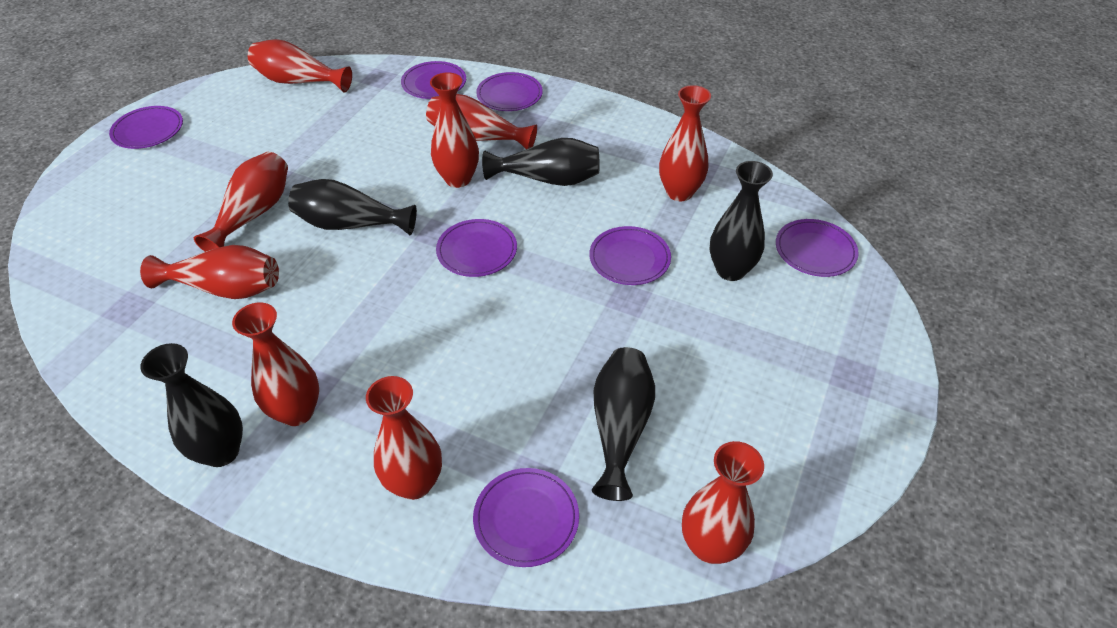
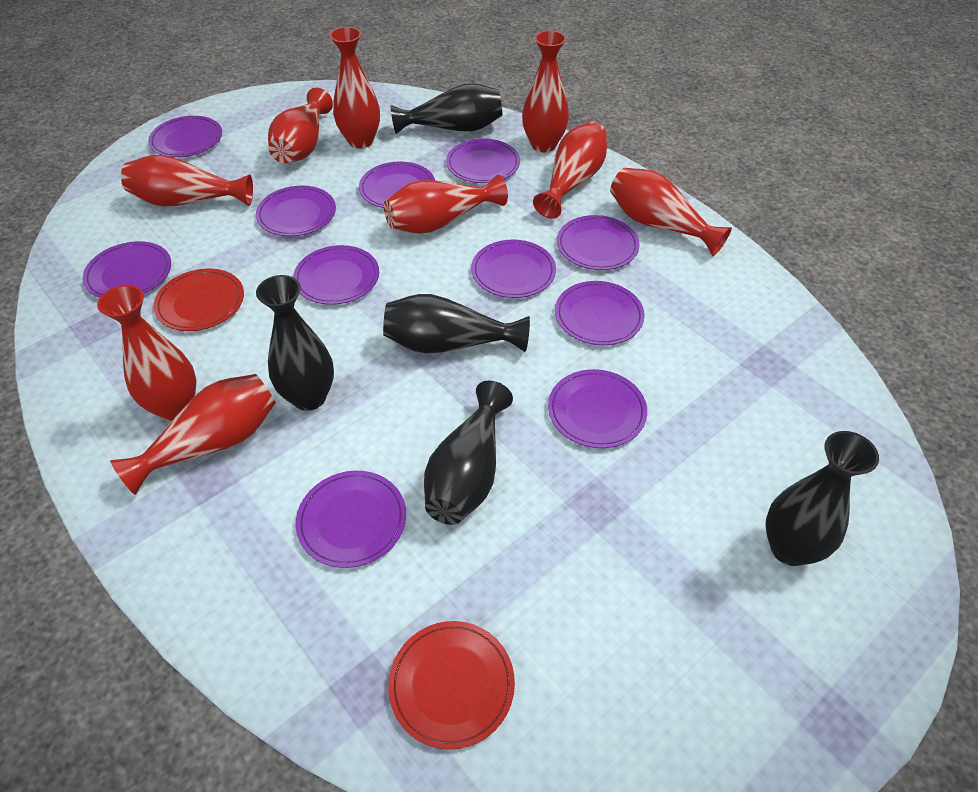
purple plate: [109,106,183,149] [401,61,466,99] [436,219,517,277] [473,468,579,567] [476,72,543,111] [589,226,671,285] [776,219,859,277] = 7 -> [82,241,171,298] [148,116,222,158] [256,186,336,236] [293,245,379,305] [296,471,406,568] [359,161,435,208] [446,139,520,183] [471,240,556,298] [548,369,647,448] [555,281,645,345] [557,215,639,270] = 11
red plate: none = 0 -> [153,269,244,331] [388,621,515,750] = 2

